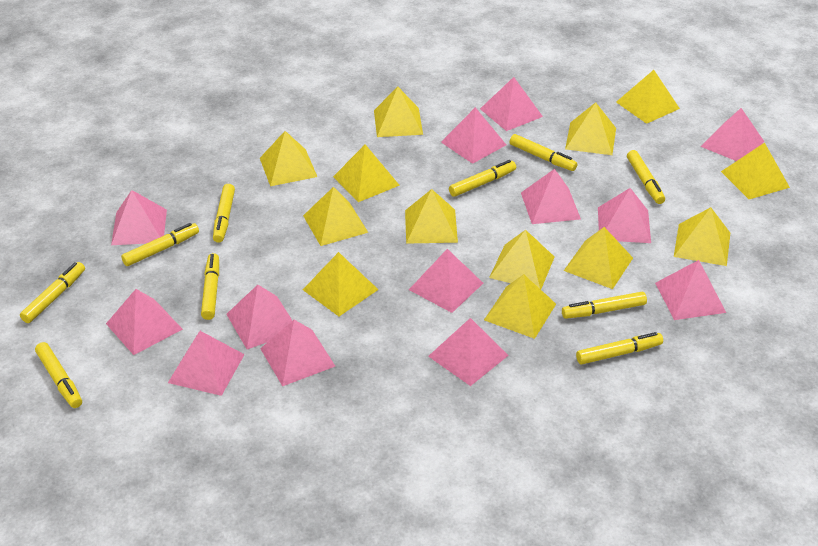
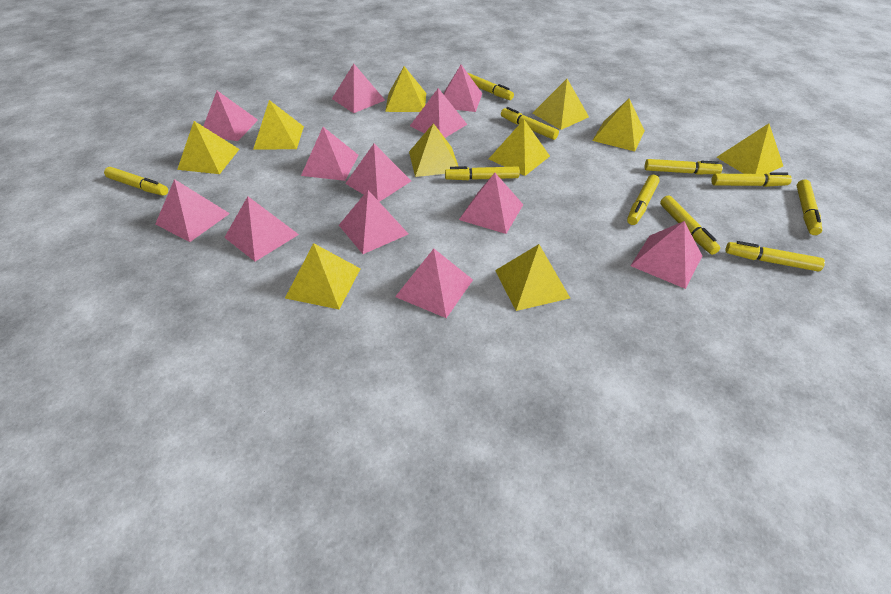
pink pyramid: [106,289,183,355] [111,190,167,245] [168,331,245,396] [226,285,293,349] [260,320,335,386] [409,249,483,313] [428,318,509,386] [441,107,506,164] [480,77,543,131] [521,169,581,224] [598,188,651,243] [655,260,726,320] [701,108,764,161] = 13 -> [155,179,230,242] [203,91,258,141] [224,196,299,261] [301,127,359,181] [332,64,385,113] [339,190,408,254] [345,144,411,202] [395,249,473,318] [410,88,468,138] [444,65,482,112] [459,173,523,234] [631,221,702,289] = 12
yellow pyramid: [260,131,317,186] [303,187,369,246] [303,252,379,316] [333,144,400,202] [374,87,423,137] [405,189,458,244] [484,274,556,339] [489,230,554,289] [564,227,633,289] [565,102,616,155] [616,70,680,124] [674,207,730,266] [721,143,790,199] = 13 -> [177,121,239,174] [253,100,304,150] [285,243,360,309] [385,66,426,112] [409,123,459,177] [489,120,550,176] [495,244,570,311] [533,79,589,130] [592,98,645,151] [716,123,783,174] = 10

